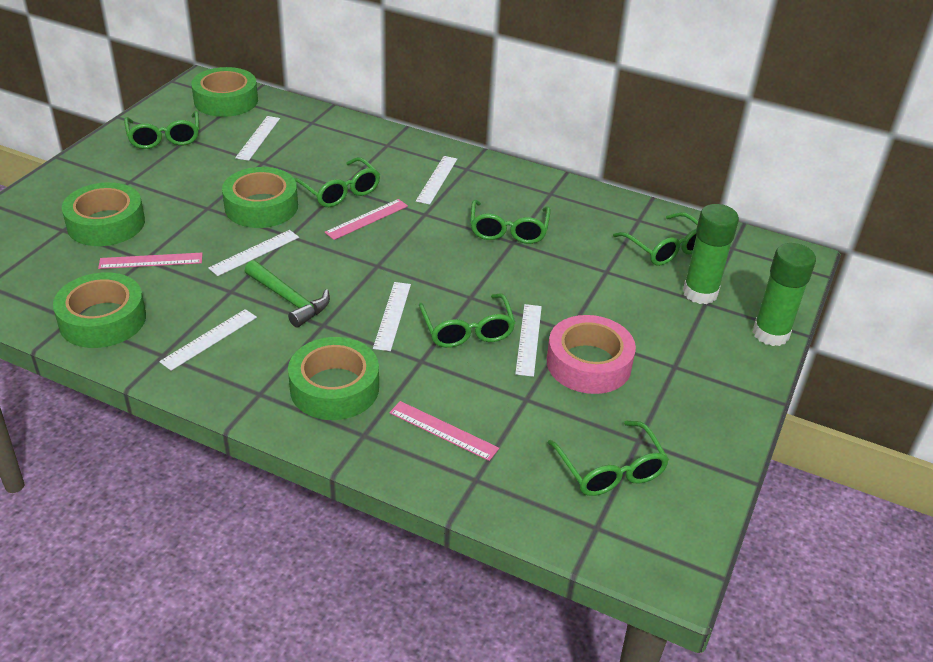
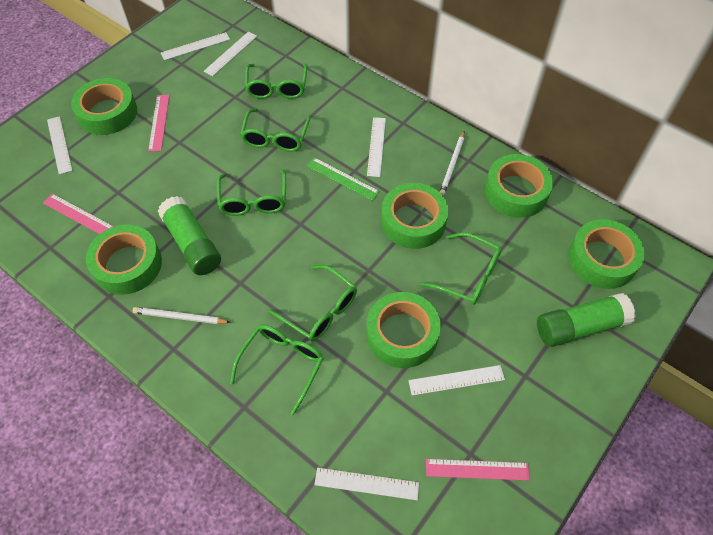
green hammer: [245,260,330,328] = 1 -> none = 0
green ruler: none = 0 -> [307,157,380,201] = 1
green tape: [53,272,146,348] [62,182,145,246] [191,67,258,117] [222,167,298,228] [288,337,379,420] = 5 -> [71,78,137,135] [86,225,162,295] [367,292,441,368] [381,183,449,249] [485,154,553,218] [568,219,645,289] = 6
pink tape: [547,315,636,394] = 1 -> none = 0
white pencil: none = 0 -> [133,307,231,324] [440,131,465,196] = 2

